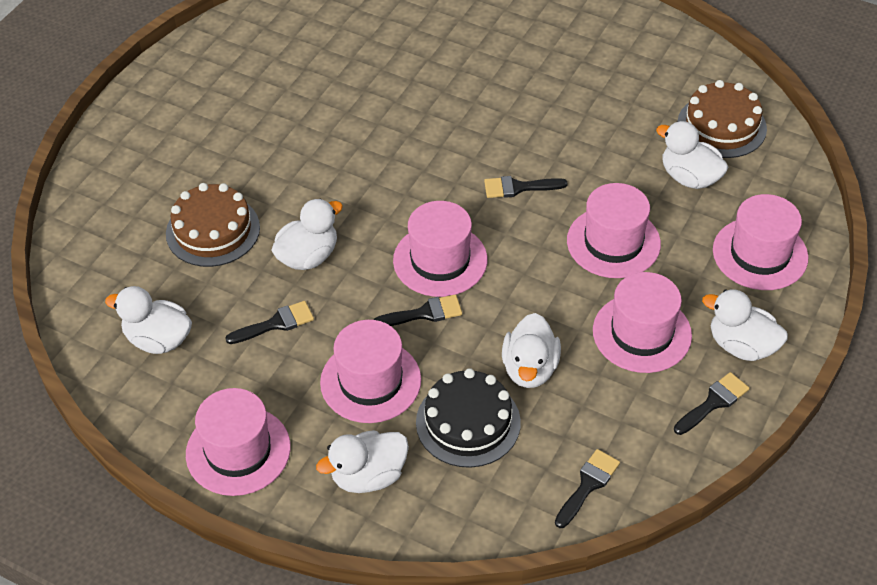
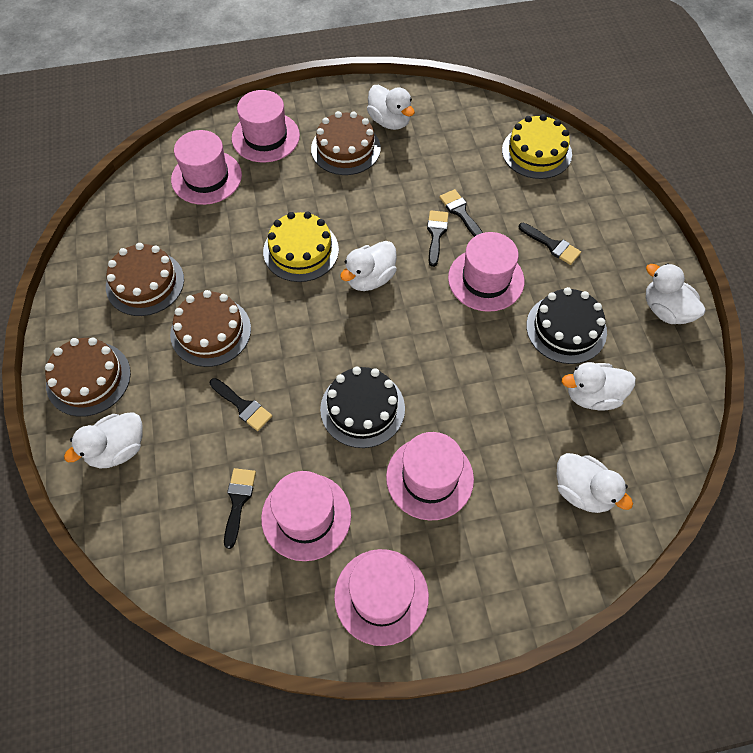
black cake: [416,368,521,468] = 1 -> [320,366,405,448] [526,287,607,364] = 2
brown cake: [166,183,260,267] [678,80,767,158] = 2 -> [45,337,131,417] [106,243,184,316] [170,290,251,367] [311,111,381,175] = 4
yellow cake: none = 0 -> [263,211,339,282] [502,114,572,179] = 2

